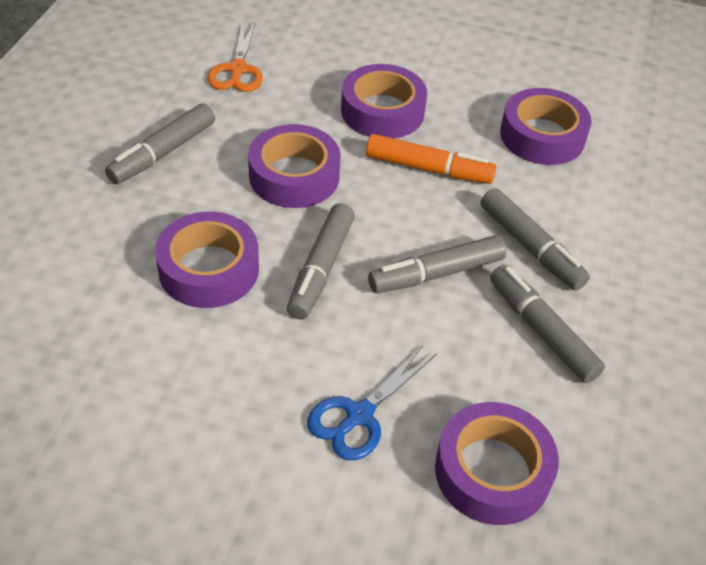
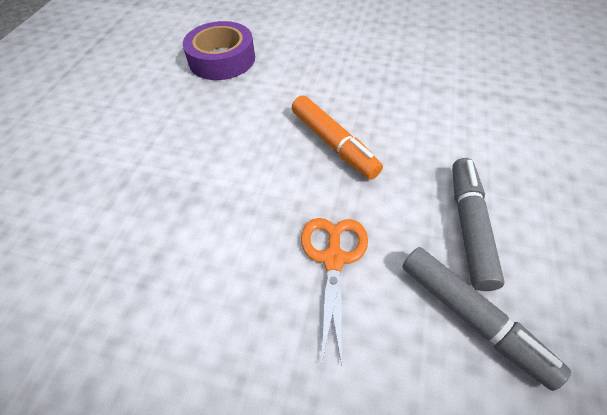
blue scissors: [307,345,437,460] = 1 -> none = 0
grey marker: [105,103,215,184] [287,203,355,320] [368,235,506,293] [481,188,590,290] [490,265,605,383] = 5 -> [402,247,571,391] [452,158,505,291] = 2
purple tape: [155,212,259,308] [248,124,341,208] [341,64,427,139] [435,402,559,525] [500,88,592,165] = 5 -> [183,21,255,80] = 1

